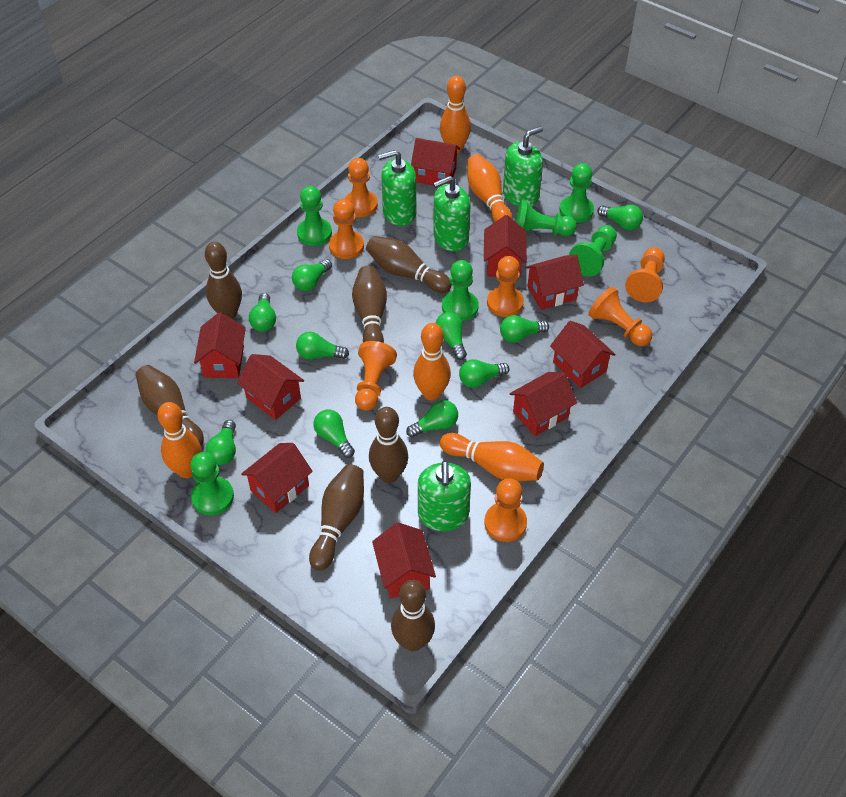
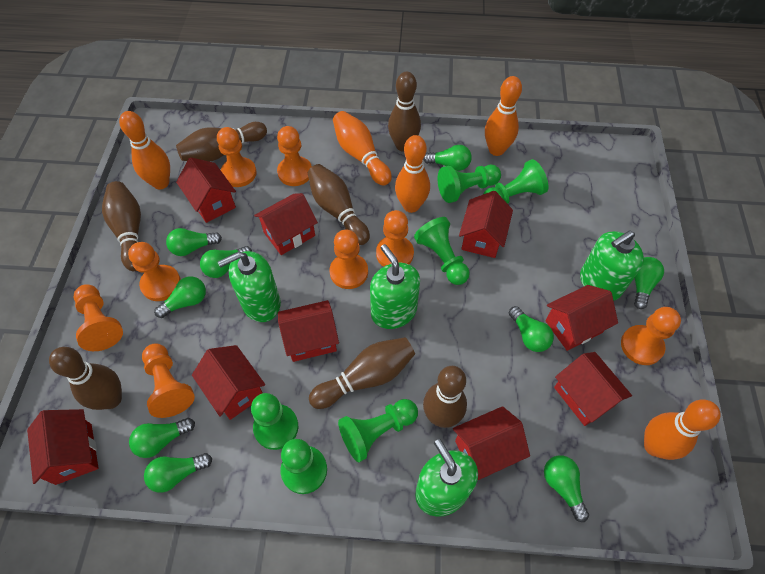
green light bulb: [205,420,236,465] [249,293,276,332] [292,259,332,291] [296,332,349,360] [313,410,355,458] [406,400,458,438] [436,312,467,360] [459,359,510,388] [500,315,549,343] [597,204,643,230] = 10 -> [129,418,195,458] [144,453,212,493] [154,276,206,318] [166,228,222,256] [200,246,252,278] [423,145,472,171] [509,306,554,352] [544,455,589,522] [634,257,664,309] = 9
orange pawn: [329,199,364,259] [344,158,378,217] [355,341,397,411] [484,478,527,542] [487,256,524,317] [588,287,652,346] [625,247,665,302] = 7 -> [74,284,123,351] [128,242,181,301] [142,343,195,418] [217,127,257,187] [277,126,312,186] [330,230,368,289] [376,210,414,267] [621,307,681,365] = 8

